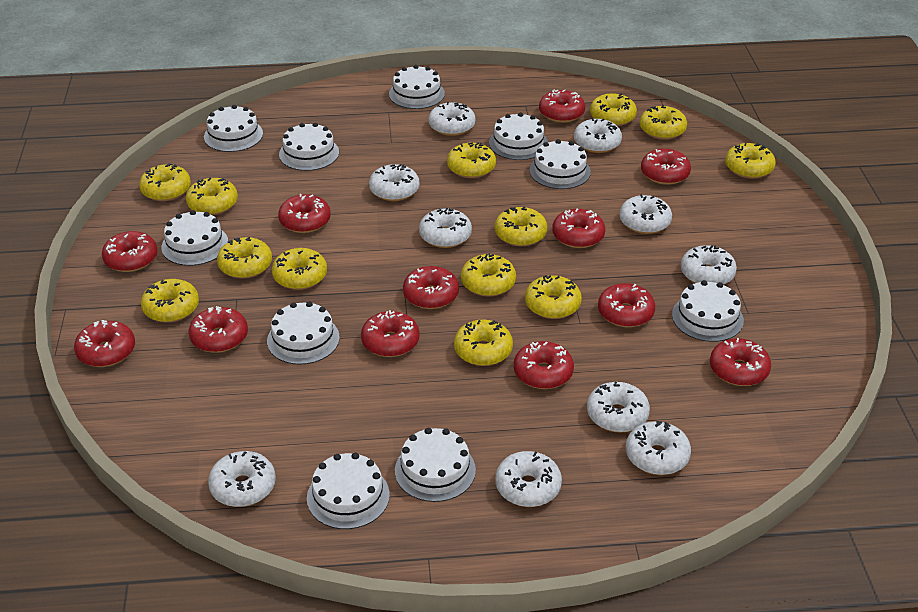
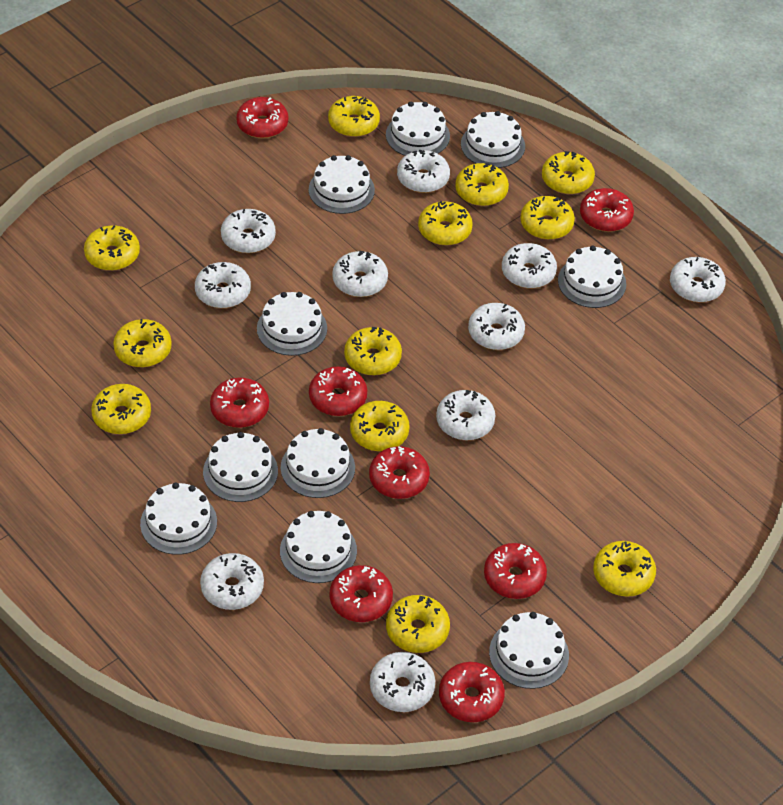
red donut: [74,320,135,367] [102,231,157,272] [189,306,248,353] [278,194,331,233] [361,310,420,357] [403,266,459,309] [514,341,574,389] [539,89,585,123] [552,208,605,248] [598,283,655,327] [641,149,691,185] [710,338,771,386] = 12 -> [210,378,269,428] [236,97,288,138] [309,366,367,416] [330,565,393,622] [369,446,430,499] [439,662,505,722] [484,543,547,599] [580,188,634,232] = 8
yellow donut: [139,163,191,201] [141,279,199,323] [186,178,238,215] [217,237,272,279] [272,248,327,290] [447,143,496,178] [454,320,513,366] [461,253,516,297] [494,207,547,246] [525,275,582,319] [590,93,637,126] [640,105,687,140] [725,143,776,179] = 13 -> [84,225,140,271] [91,384,151,434] [113,319,172,367] [328,96,380,137] [344,327,402,375] [350,401,410,451] [386,595,450,653] [418,201,473,246] [455,163,509,206] [520,196,575,240] [542,151,595,194] [593,541,656,597] = 12

